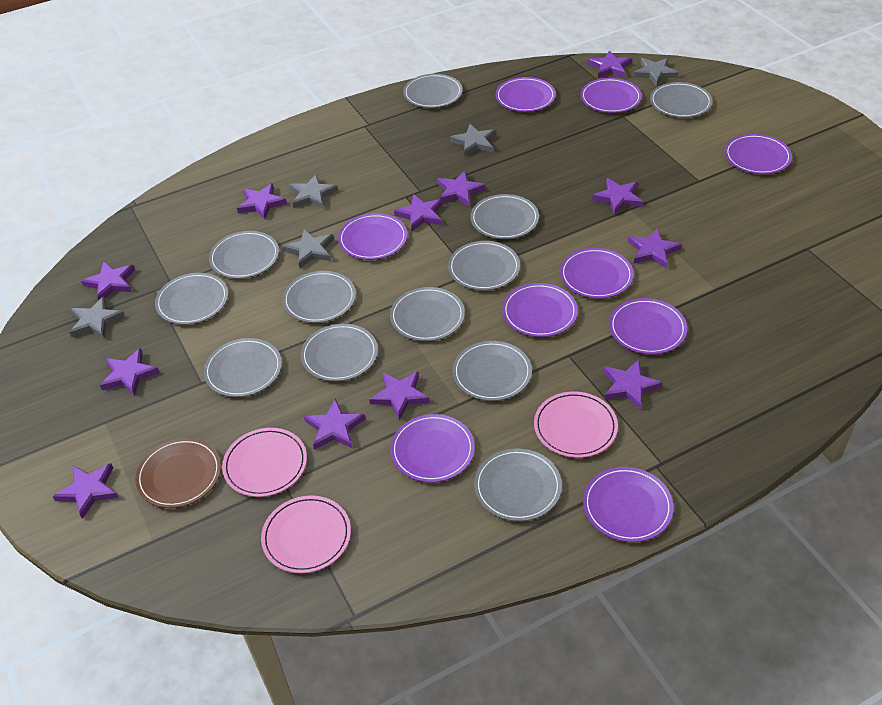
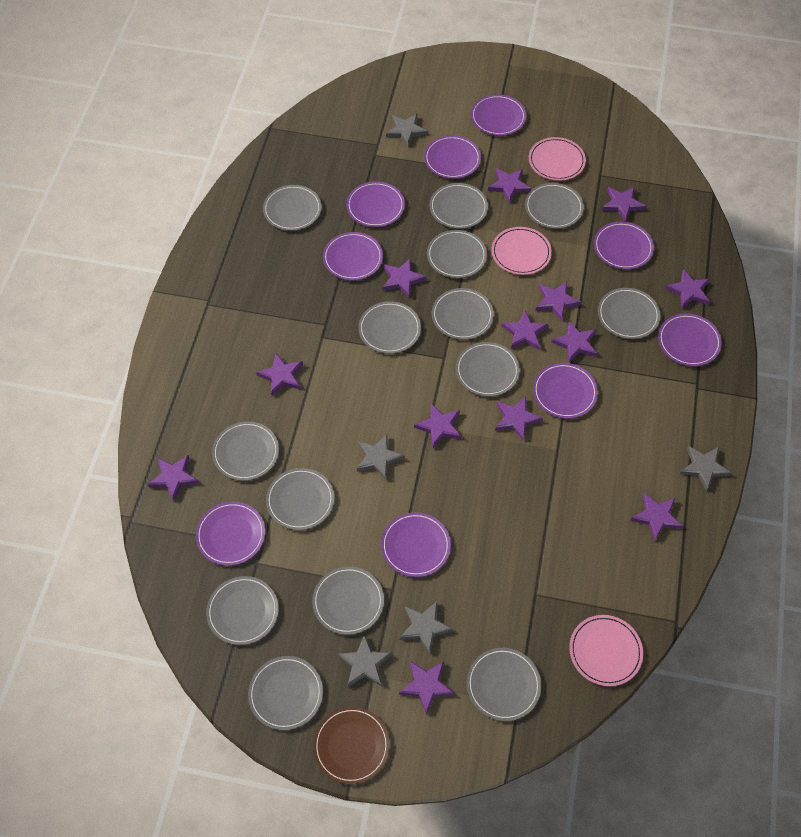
grey plate: [155,273,228,325] [204,338,282,397] [209,231,279,279] [283,271,356,323] [301,324,378,381] [390,287,465,341] [403,74,463,108] [448,241,520,290] [452,341,532,401] [470,194,539,239] [474,449,562,521] [650,82,712,118] = 12 -> [206,576,279,645] [212,421,279,481] [248,656,323,730] [263,185,322,231] [266,468,334,530] [312,566,384,635] [358,301,421,354] [427,230,487,278] [429,183,488,229] [432,288,494,340] [456,342,520,397] [467,648,541,721] [525,183,584,229] [598,288,660,339] = 14
purple star: [52,463,119,519] [81,262,135,300] [100,348,160,396] [237,183,287,219] [304,398,365,450] [369,371,430,420] [394,194,443,232] [437,171,485,207] [588,50,632,78] [592,178,643,215] [604,360,663,410] [628,228,682,268] = 12 -> [148,455,199,501] [256,353,303,396] [383,259,426,297] [399,661,455,715] [414,403,462,448] [488,168,531,203] [495,396,543,441] [501,310,548,350] [535,281,581,322] [551,321,597,363] [602,187,646,222] [630,493,683,541] [665,269,710,309] = 13

